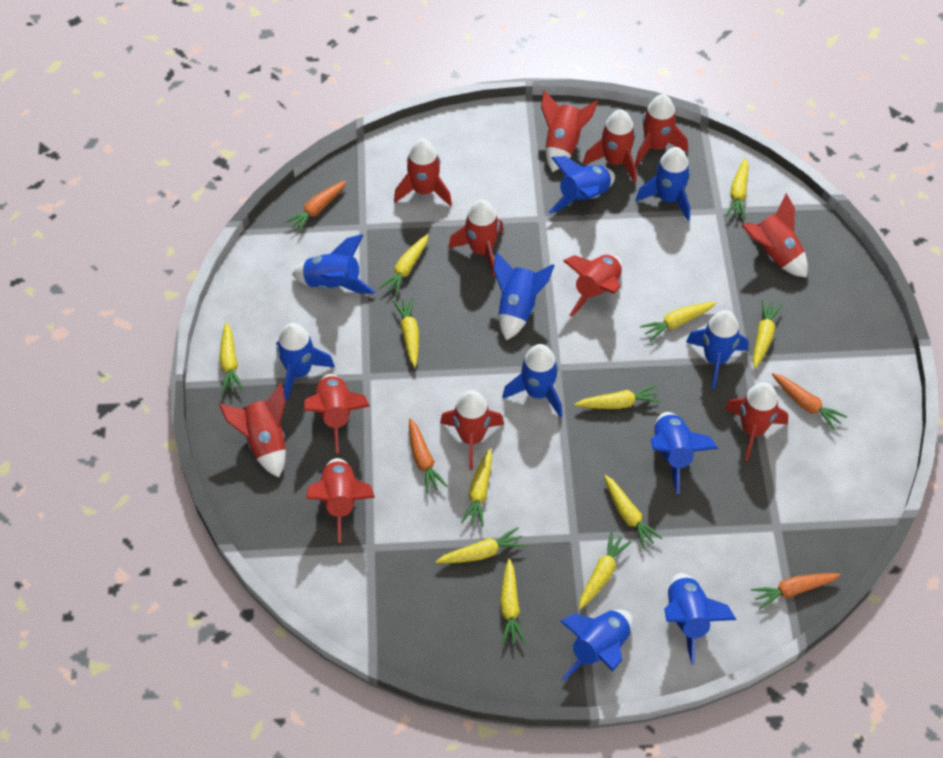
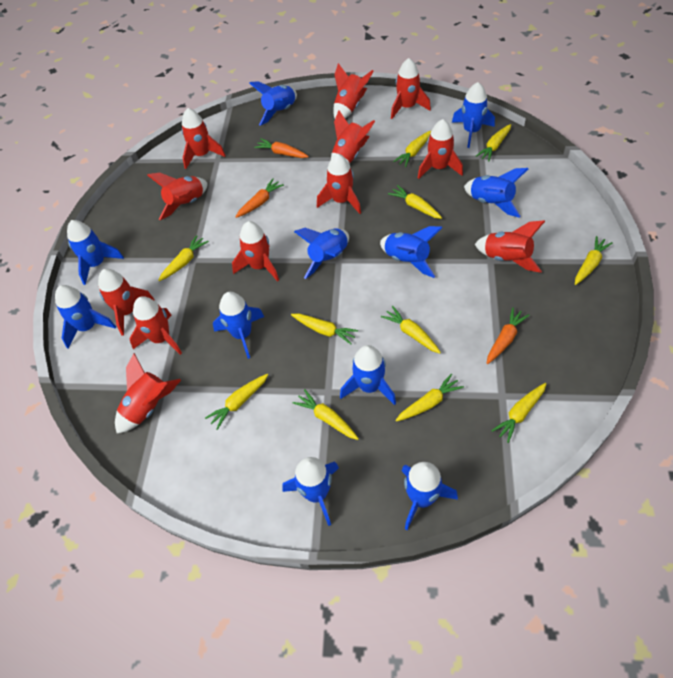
blue rocket: [276,323,335,401] [292,234,375,294] [493,252,555,340] [502,344,562,417] [548,156,615,214] [560,610,633,681] [636,147,691,221] [651,412,718,494] [664,573,737,665] [686,310,749,389] = 10 -> [55,285,116,348] [67,220,124,285] [213,292,264,359] [249,81,297,126] [282,457,339,526] [294,228,349,279] [340,345,396,405] [380,226,442,278] [402,462,458,530] [452,82,495,148] [464,168,528,218] = 11
orange carrot: [285,180,347,233] [409,418,448,494] [751,573,841,609] [772,373,847,430] = 4 -> [236,179,284,218] [254,138,309,158] [487,307,529,364] = 3
yellow carrot: [219,322,243,393] [379,234,428,296] [393,298,419,367] [435,527,526,564] [461,448,492,527] [500,559,525,645] [575,384,661,409] [579,532,632,609] [604,475,663,549] [640,302,716,341] [726,158,749,219] [753,300,782,368] = 12 -> [158,235,209,281] [205,374,268,430] [291,313,358,345] [293,389,359,440] [381,306,441,353] [388,185,442,219] [393,130,432,167] [395,374,464,422] [476,124,511,162] [491,383,546,443] [575,236,613,285] = 11

